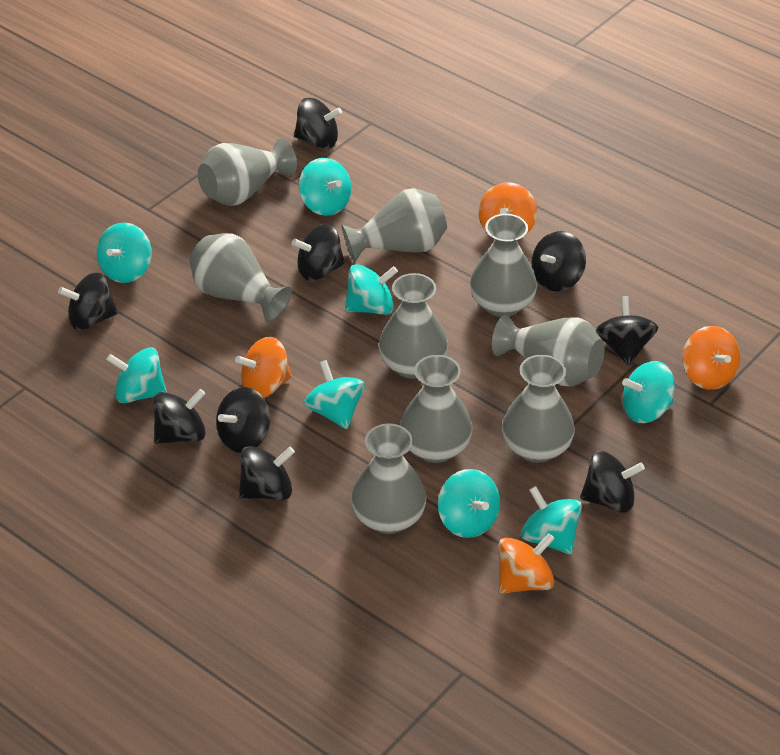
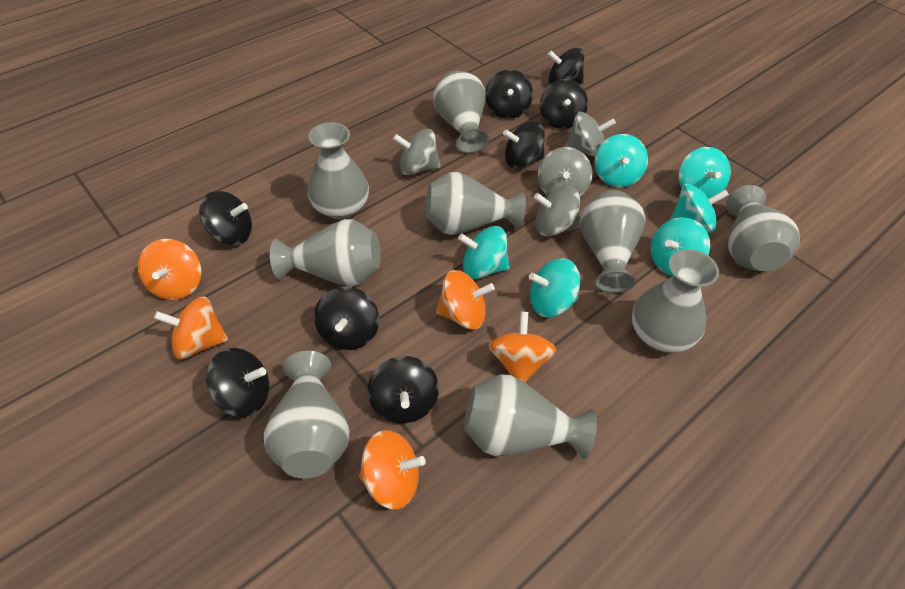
black spinning top: [58,272,118,331] [153,389,206,444] [216,387,270,453] [239,446,295,500] [292,224,345,281] [294,97,342,149] [532,231,586,292] [580,451,645,513] [595,296,658,366] = 9 -> [199,191,252,245] [206,348,269,417] [314,286,379,350] [368,356,439,423] [485,69,533,119] [503,121,545,169] [540,79,588,129] [548,48,584,85] = 8
grey spinning top: none = 0 -> [393,129,441,175] [534,186,580,237] [538,147,592,196] [565,112,616,157] = 4
orange spinning top: [235,337,292,398] [479,182,537,235] [498,533,555,594] [682,326,740,390] = 4 -> [138,239,201,300] [154,296,228,359] [359,430,426,509] [436,270,495,329] [489,312,556,382] = 5
turquoise spinning top: [97,223,152,283] [106,347,167,403] [299,158,351,216] [304,360,365,429] [345,264,398,315] [438,469,500,538] [521,486,582,554] [622,361,675,423] = 8 -> [458,226,510,279] [529,258,580,317] [595,134,648,187] [651,217,710,276] [670,183,729,233] [679,147,731,199] = 6

